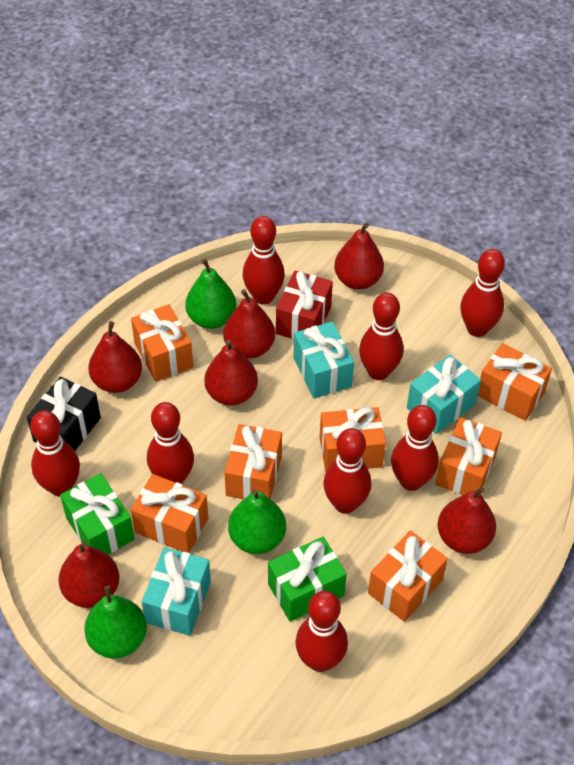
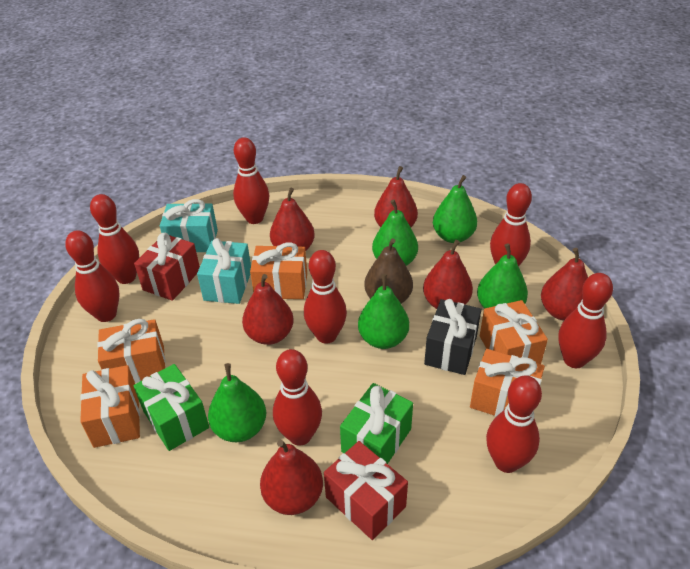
brown pear: none = 0 -> [364,238,413,304] = 1
green pear: [84,585,147,659] [185,259,236,329] [228,489,286,554] = 3 -> [208,363,266,442] [358,274,409,349] [372,199,418,266] [433,175,477,243] [477,243,528,309] = 5
orange gift: [131,304,193,382] [131,474,208,553] [224,424,282,499] [320,407,386,472] [368,530,448,622] [435,417,502,495] [477,343,552,421] = 7 -> [80,365,140,448] [97,319,165,383] [250,242,307,299] [470,349,545,417] [480,300,548,364] = 5
red gift: [276,271,333,340] = 1 -> [134,233,200,301] [324,441,408,540] = 2
turquoise gift: [142,547,211,636] [293,321,354,399] [407,354,481,434] = 3 -> [160,199,218,252] [197,238,251,304] = 2

